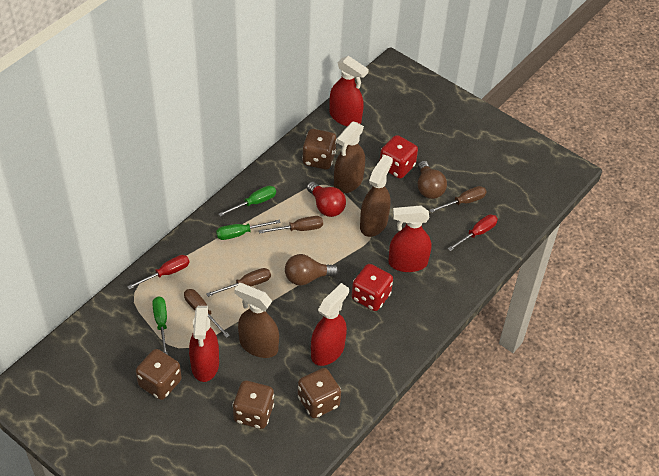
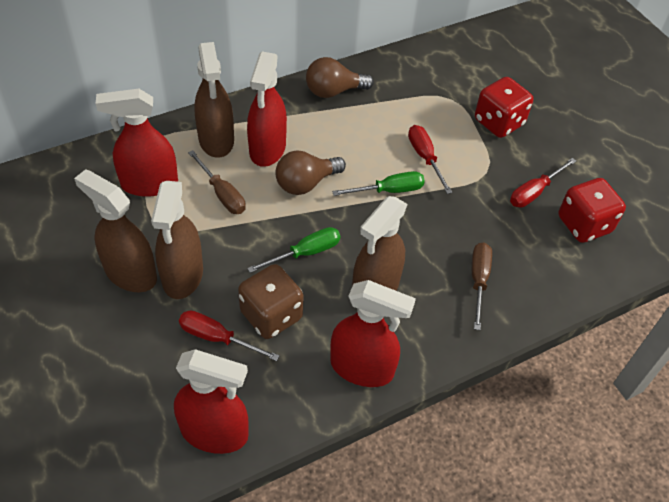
brown dice: [136,349,182,400] [232,381,274,429] [298,368,341,418] [302,129,337,169] = 4 -> [238,264,304,339] = 1
brown screwdriver: [184,289,230,338] [206,268,271,297] [259,216,323,234] [430,186,487,213] = 4 -> [188,150,246,214] [472,242,492,330] = 2
brown spray bottle: [234,283,279,358] [334,122,365,193] [360,155,393,237] = 3 -> [74,169,157,292] [151,181,203,299] [194,42,234,158] [352,196,408,291] = 4
green screwdriver: [152,296,168,355] [216,219,281,240] [219,186,276,217] = 3 -> [247,227,341,273] [332,171,425,196] = 2
red light bulb: [307,182,346,217] = 1 -> none = 0
red screwdriver: [127,255,190,289] [448,214,498,251] = 2 -> [179,310,280,361] [408,125,452,194] [510,158,576,208] = 3

